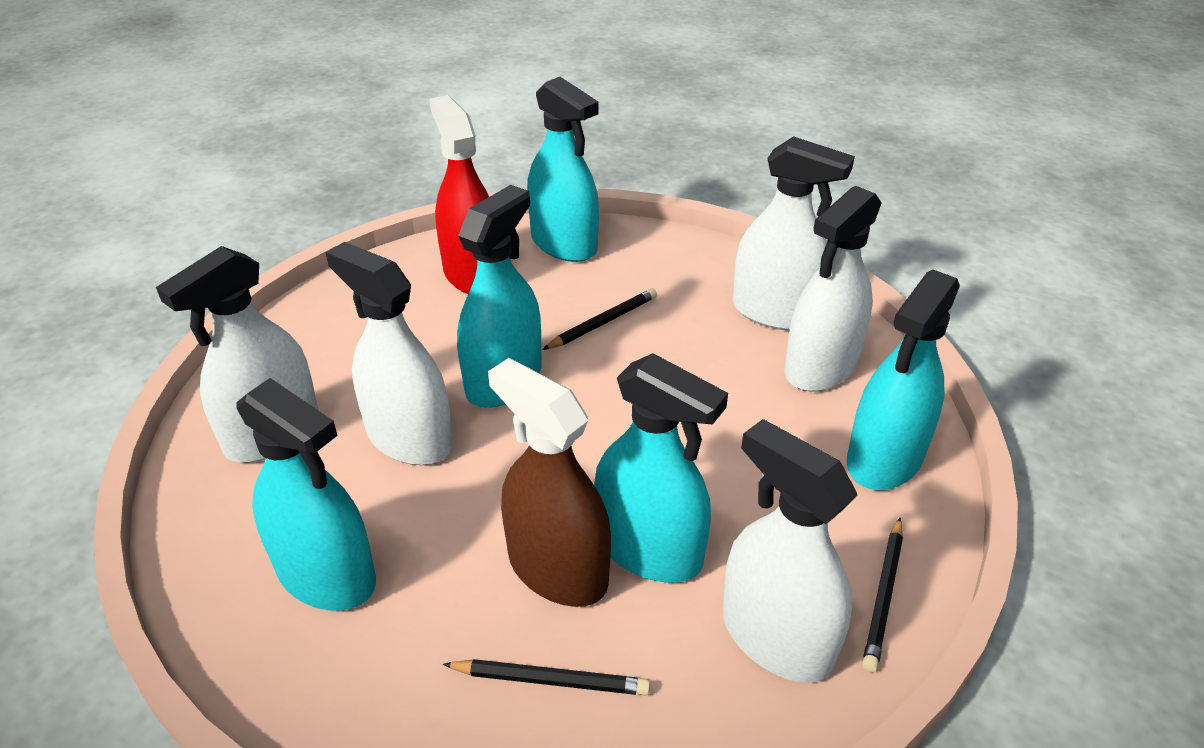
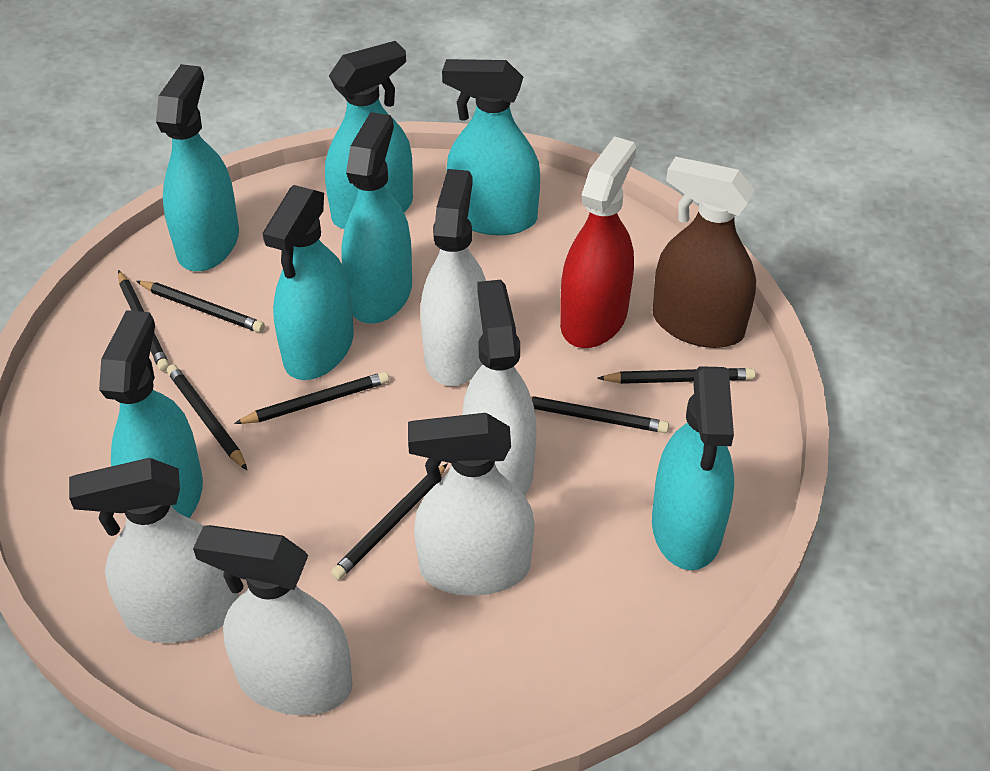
black pencil: [442,659,650,695] [542,288,657,350] [862,518,903,673] = 3 -> [118,270,170,372] [136,281,265,333] [167,364,247,470] [234,372,389,424] [331,463,448,580] [531,396,669,433] [597,368,756,384] = 7
turquoise spray bottle: [237,378,376,611] [457,185,542,408] [527,77,599,262] [594,353,728,583] [847,269,960,490] = 5 -> [99,310,203,518] [156,64,239,271] [262,185,354,380] [325,41,413,229] [341,112,412,324] [442,59,540,235] [652,366,734,570] = 7

